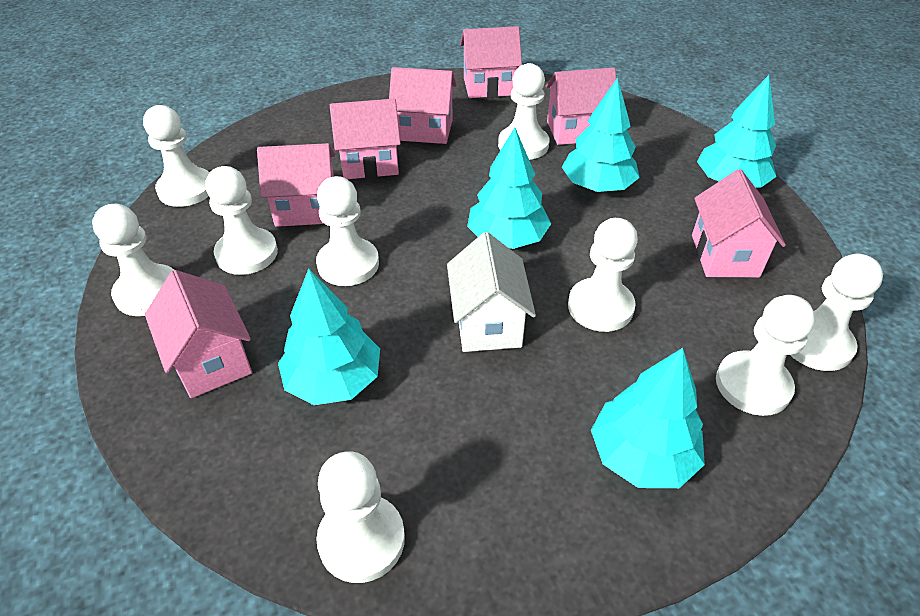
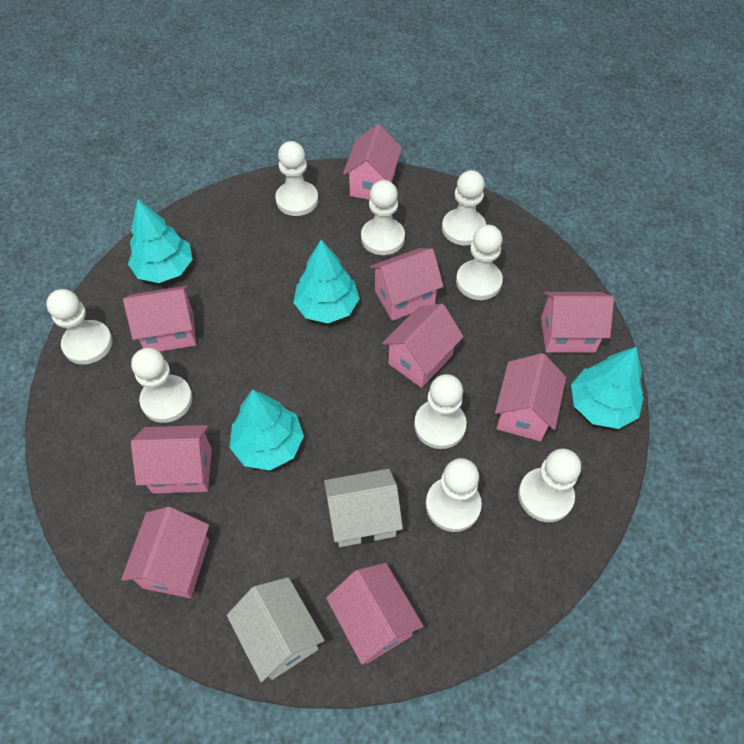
pink house: [145,270,252,398] [257,143,335,227] [330,99,401,179] [389,67,456,144] [460,26,522,98] [546,68,616,145] [692,169,786,277] = 7 -> [121,507,209,598] [123,285,196,352] [131,425,212,494] [326,563,424,665] [343,124,402,200] [370,248,444,321] [382,304,464,388] [495,353,566,441] [541,292,614,353] = 9
turquoise tree: [278,269,380,405] [467,128,551,249] [562,77,640,192] [591,348,705,488] [697,75,777,188] = 5 -> [128,199,193,283] [229,390,304,470] [293,240,360,323] [571,347,644,429] = 4
white house: [447,232,536,352] = 1 -> [227,577,325,682] [324,469,403,547] = 2

